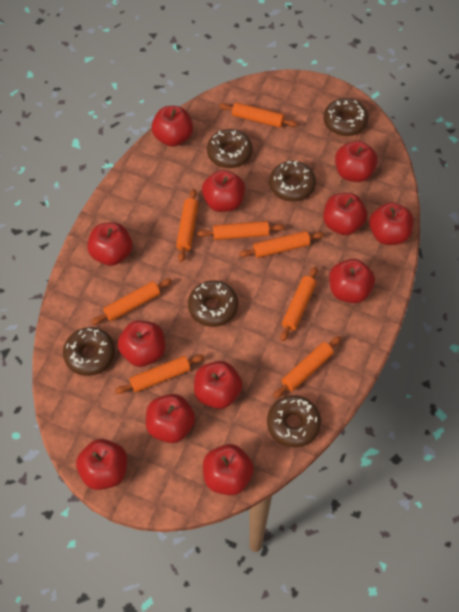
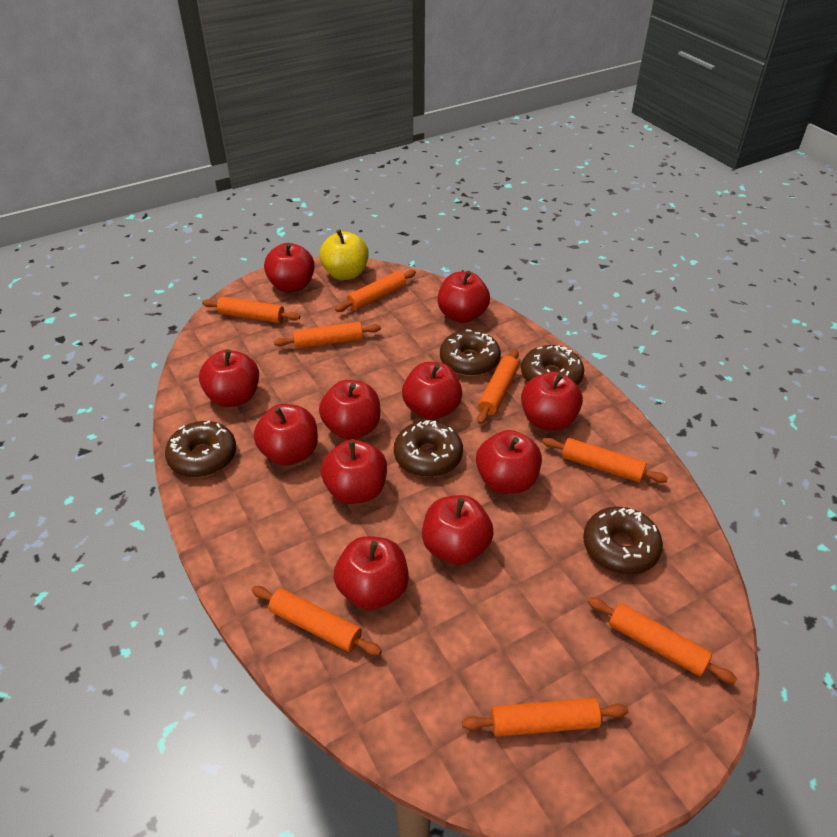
brown donut: [63,327,115,376] [188,280,238,327] [207,129,253,168] [267,395,321,448] [269,161,316,202] [323,98,368,136] = 6 -> [165,421,236,477] [394,420,463,477] [440,329,501,376] [521,345,584,386] [583,507,663,574] = 5
red apple: [76,439,127,490] [87,222,133,266] [118,320,165,367] [146,394,195,443] [152,106,193,147] [194,361,243,409] [202,170,245,212] [203,444,254,495] [323,193,367,235] [329,259,375,303] [335,141,378,182] [369,202,414,245] = 12 -> [199,349,259,407] [254,404,318,466] [264,243,315,292] [319,380,381,439] [321,439,387,504] [334,536,409,610] [402,362,462,420] [422,495,494,565] [437,271,490,323] [476,430,542,494] [521,372,583,431] = 11
yellow apple: none = 0 -> [319,230,369,280] = 1

